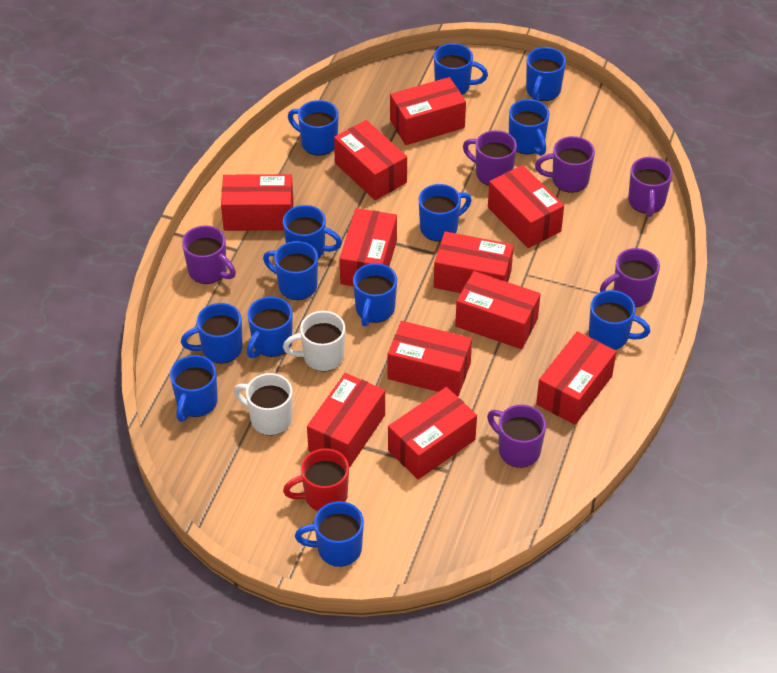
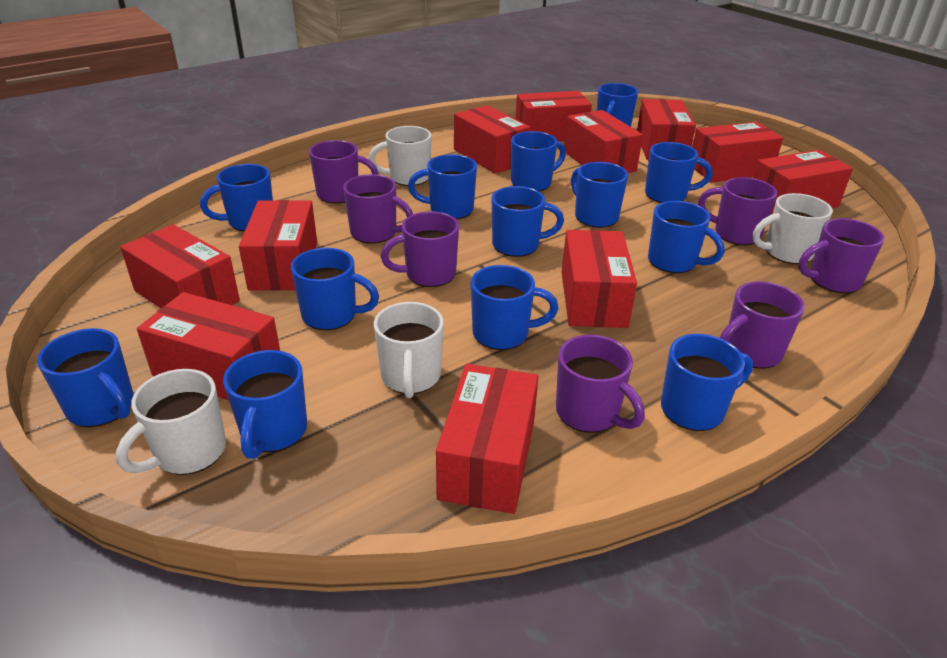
purple mug: [182,225,236,284] [463,130,517,186] [487,405,546,468] [535,136,595,193] [600,248,660,307] [628,157,673,217] = 6 -> [309,140,378,203] [343,174,413,244] [381,211,459,287] [556,335,645,433] [698,177,777,245] [720,281,805,369] [798,218,885,293] = 7
red mug: [283,448,349,511] = 1 -> none = 0
white mug: [234,373,292,435] [283,311,345,372] = 2 -> [116,369,226,475] [368,126,432,186] [374,302,444,398] [752,193,833,264] = 4

